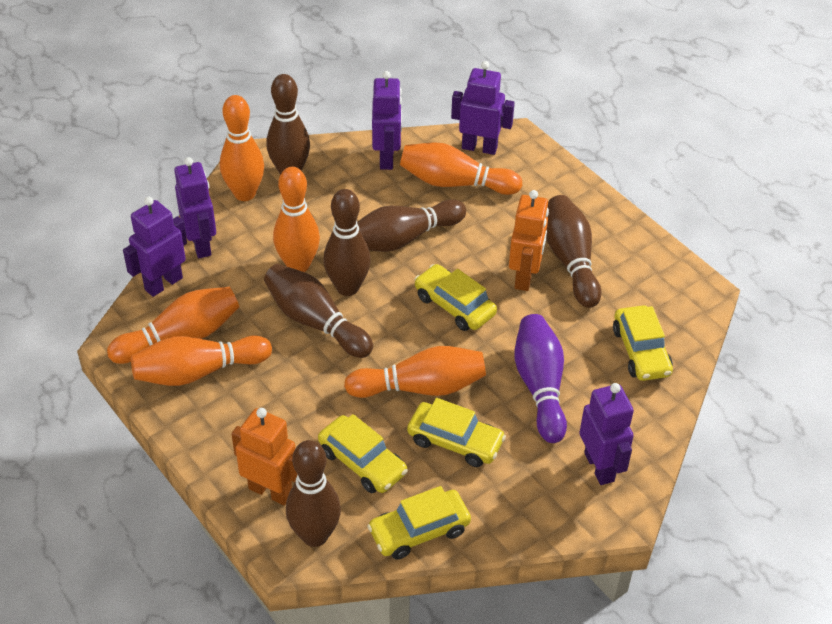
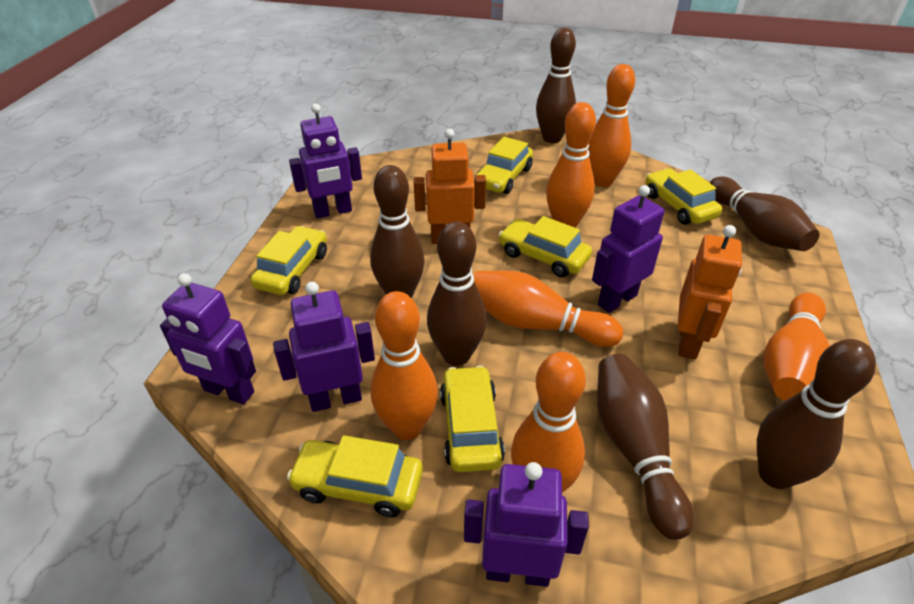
purple bowling pin: [514,314,567,443] = 1 -> none = 0
yellow car: [318,414,408,493] [367,486,471,559] [407,398,506,467] [414,264,497,331] [613,305,673,381] = 5 -> [251,226,327,295] [287,435,423,517] [440,365,505,472] [476,137,533,194] [499,216,592,277] [645,168,722,225] = 6

